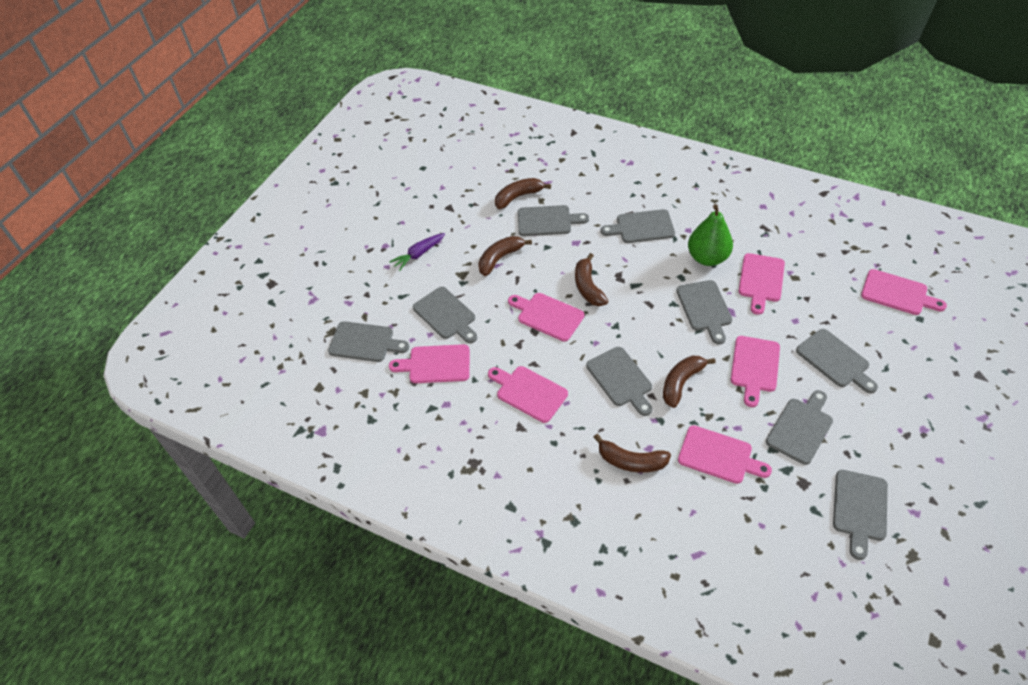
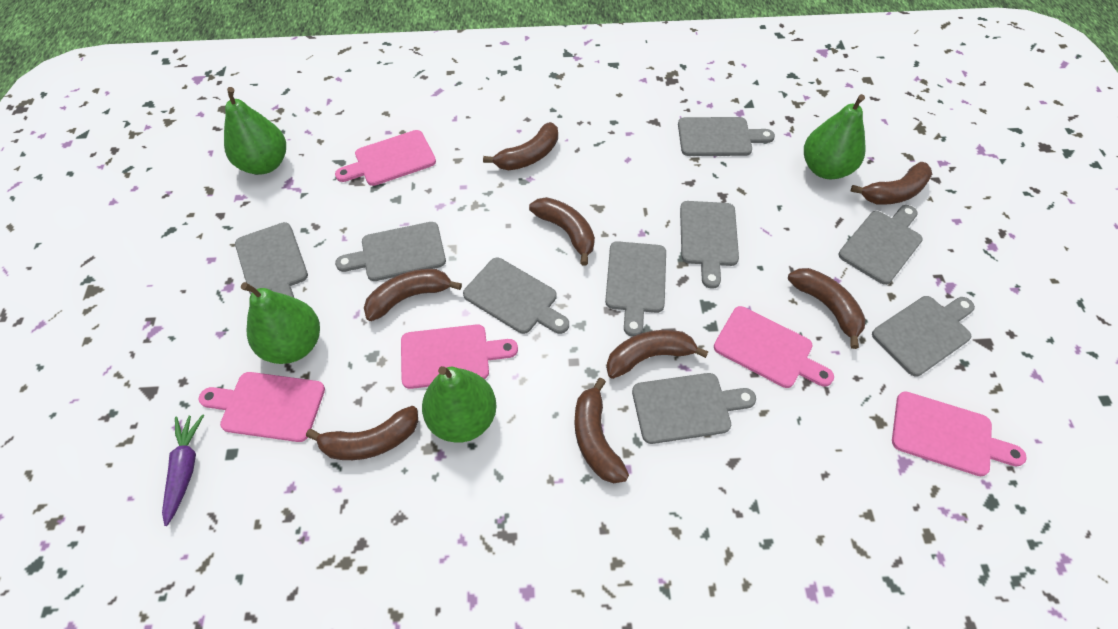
brown banana: [478,236,532,276] [495,178,551,209] [575,253,608,306] [594,434,671,473] [663,356,716,408] = 5 -> [306,406,418,460] [364,269,462,321] [483,122,558,171] [529,197,595,265] [574,378,629,483] [606,330,709,379] [788,268,866,349] [850,162,932,205] = 8
green pear: [688,204,733,266] = 1 -> [224,87,286,175] [241,282,320,364] [422,366,497,443] [804,94,866,179] = 4
pink cutting board: [389,344,470,383] [488,366,568,423] [508,293,584,341] [678,425,772,484] [731,336,780,407] [739,253,785,315] [861,269,947,315] = 7 -> [199,372,325,442] [335,130,436,186] [401,324,518,389] [714,306,834,388] [892,391,1027,476] = 5

